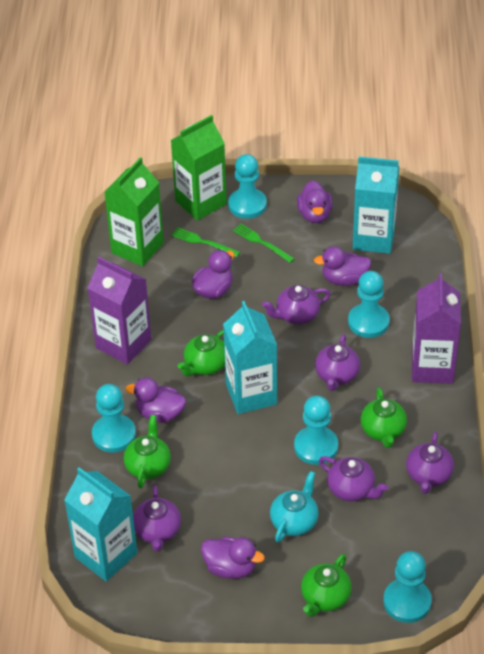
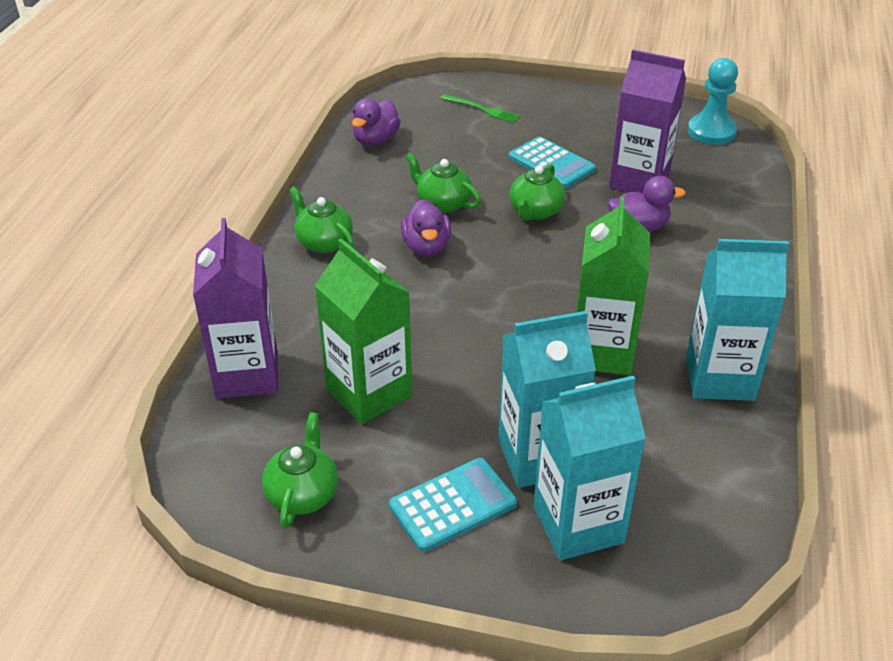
green fork: [171,227,240,257] [233,224,295,263] = 2 -> [441,94,521,123] = 1
purple duck: [125,378,186,423] [192,250,235,299] [201,537,265,579] [297,180,333,223] [314,246,371,286] = 5 -> [352,98,401,146] [401,199,451,256] [608,176,686,232] = 3
purple teapot: [133,485,181,552] [262,285,331,325] [315,334,360,391] [319,456,388,502] [406,431,454,494] = 5 -> none = 0
turquoise calculator: none = 0 -> [389,458,517,552] [509,136,596,188] = 2
turquoise pawn: [92,384,136,453] [228,154,267,219] [294,396,338,465] [348,271,390,338] [383,551,432,623] = 5 -> [687,58,738,145] = 1
turquoise teapot: [270,471,319,543] = 1 -> none = 0

